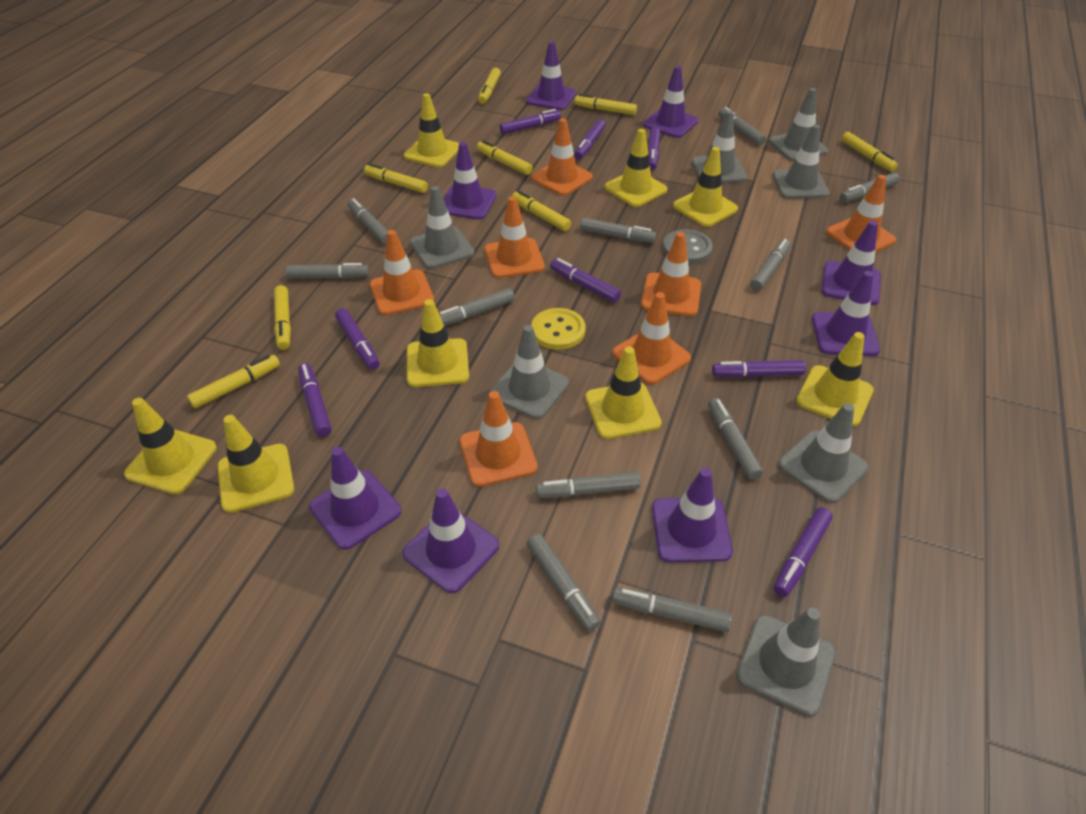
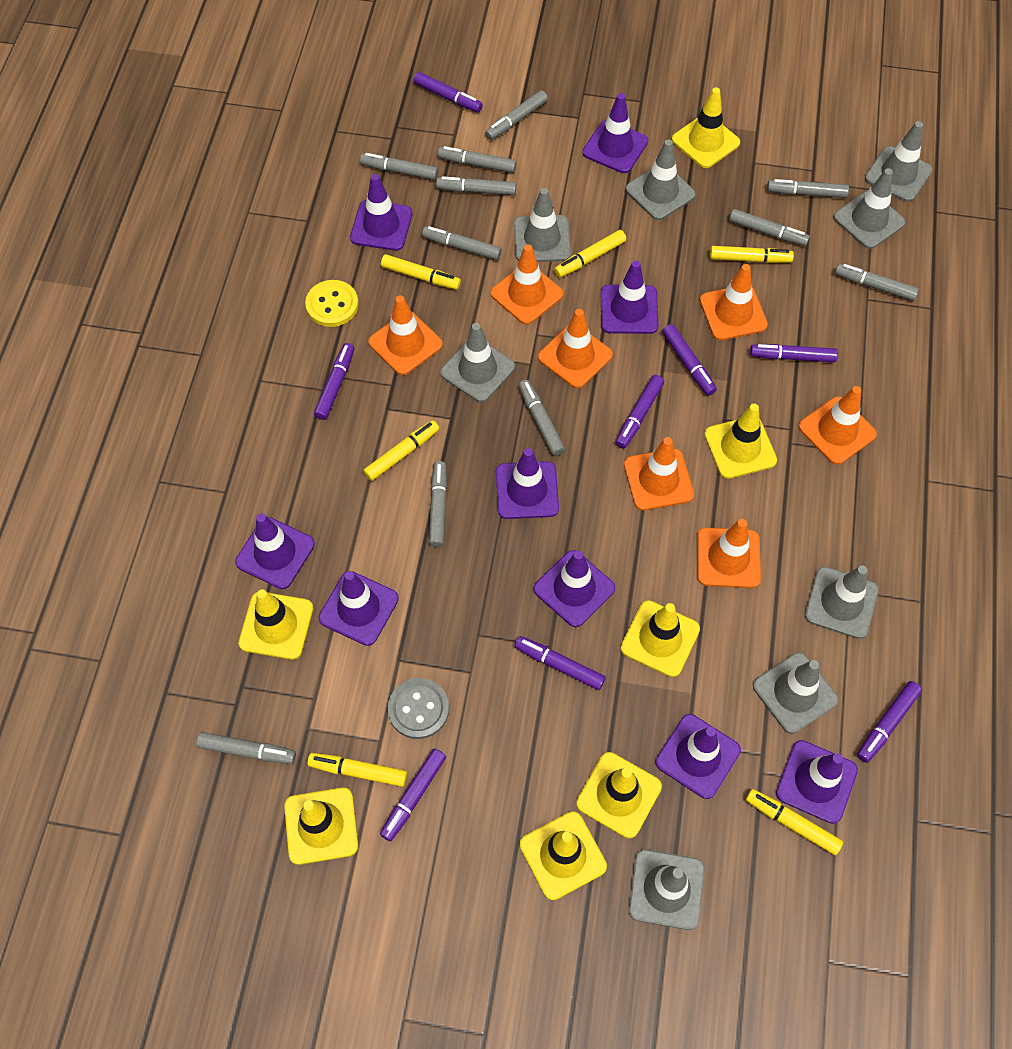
grey traffic cone: [410,186,474,269] [490,325,569,419] [692,110,747,183] [736,608,836,716] [769,88,828,161] [772,124,830,199] [778,403,869,503] = 7 -> [440,323,515,402] [514,188,571,262] [626,140,696,220] [629,849,705,930] [753,652,838,734] [805,565,879,639] [834,168,905,249] [865,121,932,202] = 8
purple traffic cone: [309,447,401,550] [402,488,499,593] [443,142,497,220] [526,41,576,110] [643,66,698,138] [652,468,733,563] [812,271,880,356] [821,221,881,305] = 8 -> [235,514,315,589] [319,571,399,646] [350,174,413,251] [496,448,559,519] [533,550,615,627] [582,93,648,173] [601,261,659,334] [656,714,741,799] [776,740,858,824] = 9
yellow marker: [187,355,280,409] [274,285,291,350] [364,163,428,193] [477,140,533,175] [478,68,501,104] [512,190,571,231] [575,94,637,115] [841,132,898,172] = 8 -> [307,753,407,787] [363,420,439,481] [381,254,461,290] [554,230,626,278] [710,246,794,263] [746,789,843,855] = 6
yellow traffic cone: [124,398,217,494] [217,415,294,513] [404,93,459,168] [407,299,469,387] [585,347,662,439] [605,129,667,207] [673,147,738,227] [796,332,874,427] = 8 -> [239,589,313,660] [284,788,358,865] [520,811,607,900] [576,752,662,838] [621,600,700,677] [672,87,740,168] [704,404,777,479] = 7

